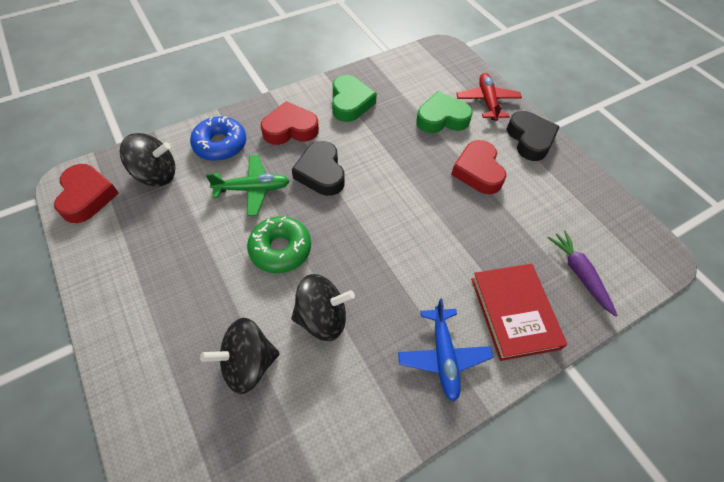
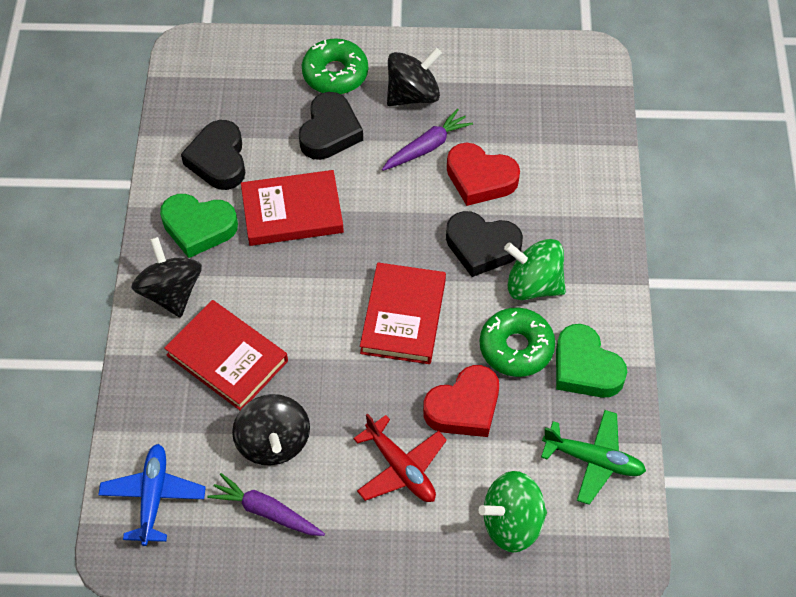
black heart: [292,141,345,196] [507,111,560,161] = 2 -> [181,120,245,190] [299,92,363,160] [446,211,523,277] = 3
blue donut: [190,116,246,161] = 1 -> none = 0
green donut: [247,216,311,273] = 1 -> [302,38,368,94] [480,307,555,377] = 2
green spinning top: none = 0 -> [478,471,547,553] [504,239,566,300] = 2
purple carrot: [548,230,618,317] = 1 -> [207,473,325,536] [382,109,473,171] = 2
red book: [471,264,567,361] = 1 -> [164,300,288,410] [241,170,344,246] [360,262,446,364] = 3
red heart: [54,164,119,223] [261,101,319,145] [451,140,506,194] = 3 -> [423,365,499,437] [447,143,520,206] = 2

